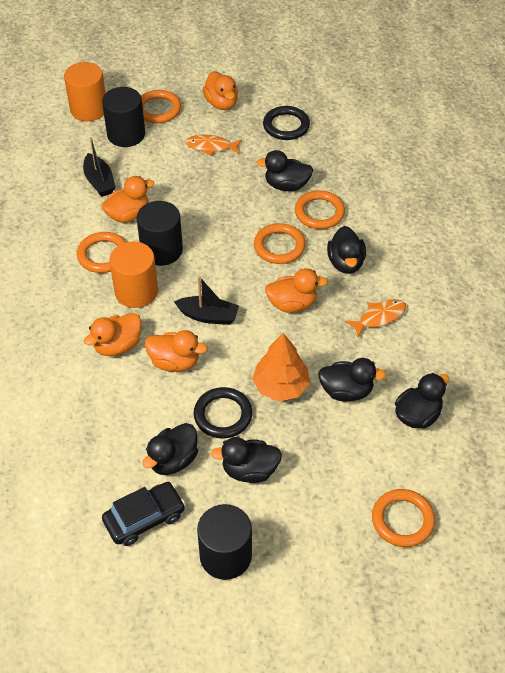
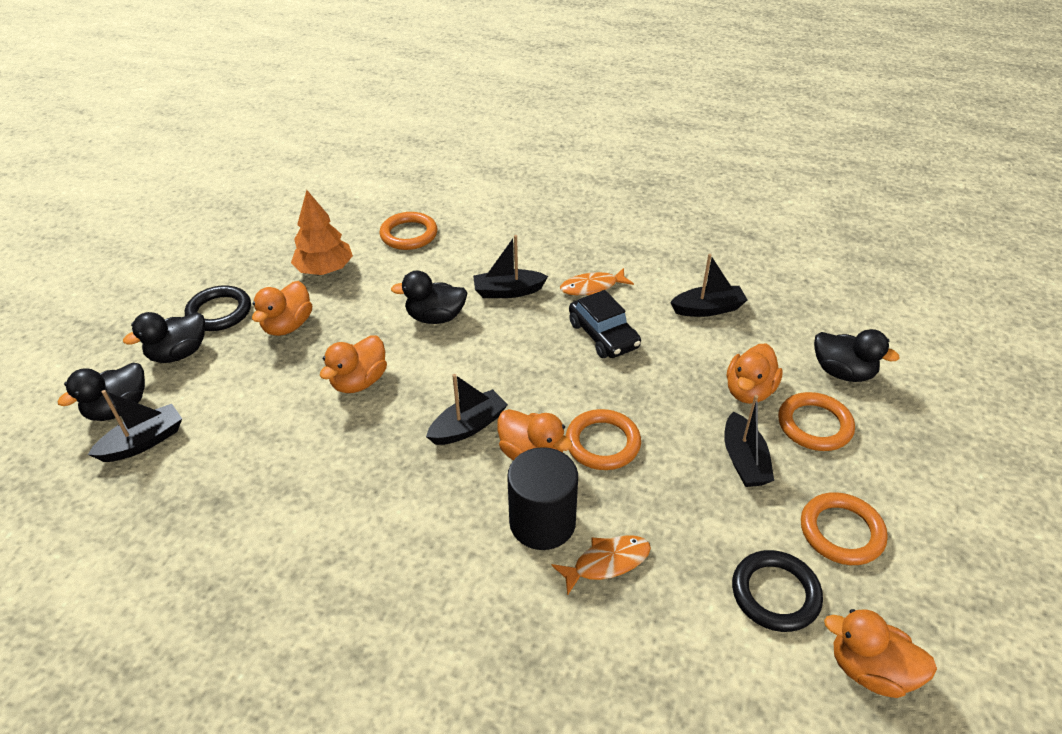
black boat: [83,137,115,197] [174,276,239,325] = 2 -> [88,390,182,462] [426,374,508,445] [473,235,548,298] [670,254,748,317] [724,395,774,487] = 5
black cylinder: [102,87,145,147] [137,201,183,266] [197,504,252,580] = 3 -> [507,447,578,550] = 1
black duck: [142,423,198,475] [211,437,282,483] [256,150,313,191] [318,358,386,402] [327,226,366,274] [395,373,449,429] = 6 -> [57,363,145,421] [123,312,205,363] [391,271,467,324] [814,329,900,382] = 4
orange cylinder: [64,62,106,121] [109,241,158,308] = 2 -> none = 0
orange ring: [77,232,126,273] [141,90,181,123] [254,223,306,264] [295,190,345,229] [372,489,435,547] = 5 -> [380,212,437,250] [566,409,641,470] [778,392,855,451] [801,492,888,565] = 4

